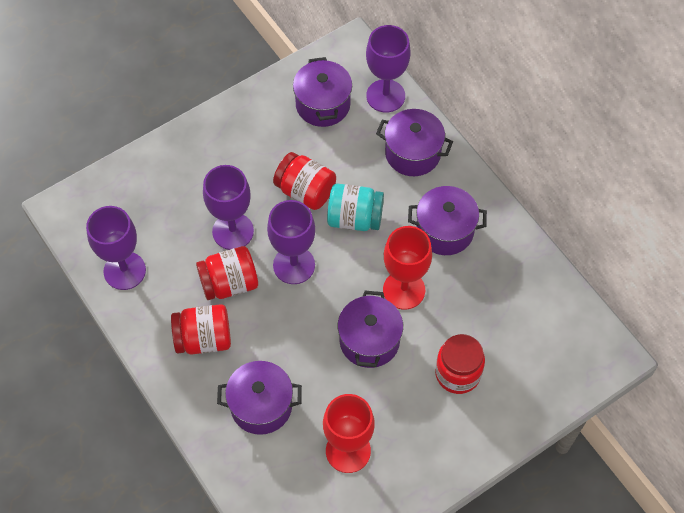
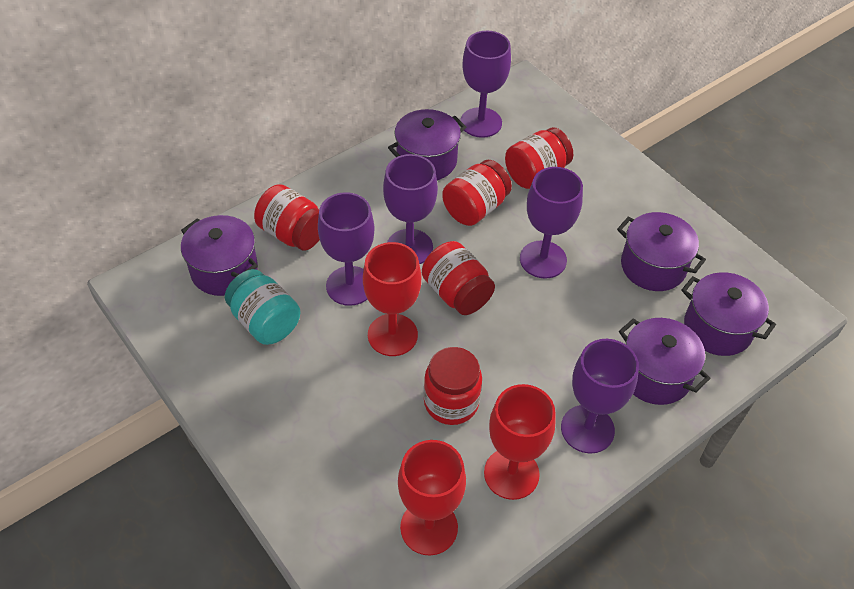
purple goblet: [86,206,146,290] [203,165,254,250] [267,200,315,284] [366,25,411,113] = 4 -> [318,192,375,306] [383,154,438,264] [460,31,511,138] [520,167,583,279] [561,339,639,453] = 5
red goblet: [323,394,375,473] [383,226,432,310] = 2 -> [363,242,421,356] [398,440,466,556] [484,384,556,500] = 3
red jar: [171,304,231,354] [196,246,258,300] [273,152,336,210] [435,334,485,394] = 4 -> [254,184,320,251] [422,241,495,315] [424,347,482,425] [442,160,512,226] [505,127,573,189] = 5

